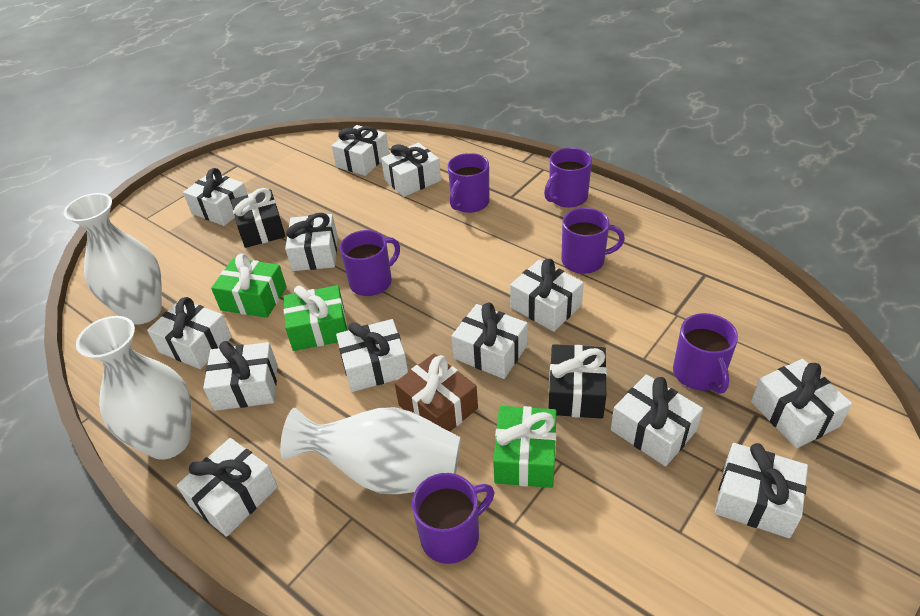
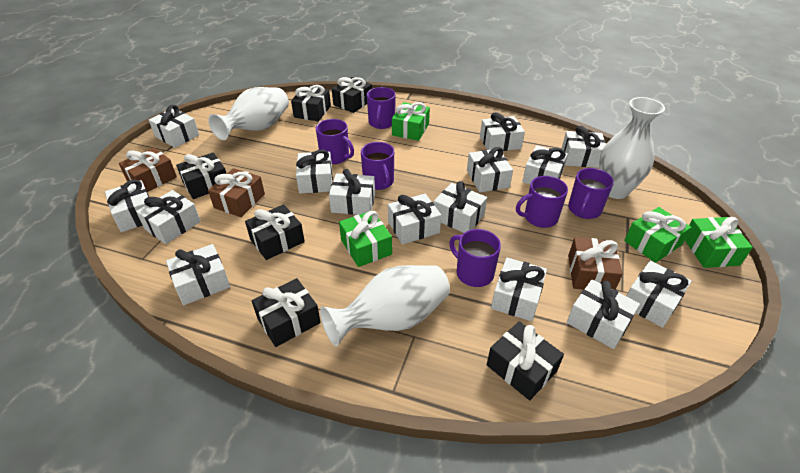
black gift: [231,188,286,248] [548,344,607,419] = 2 -> [176,152,227,199] [245,204,305,260] [252,278,321,347] [291,85,331,121] [332,77,372,113] [487,321,564,400] = 6
brown gift: [394,353,478,432] = 1 -> [119,147,177,192] [208,168,265,217] [568,237,623,290] = 3
green gift: [211,253,287,318] [284,285,347,351] [493,406,556,488] = 3 -> [339,210,392,267] [392,102,430,141] [624,207,692,263] [685,217,753,268] = 4
white gift: [147,297,232,369] [177,438,278,537] [183,168,248,226] [203,341,277,411] [285,213,338,271] [332,125,389,176] [336,319,408,392] [381,143,441,197] [451,302,528,379] [510,259,584,332] [611,374,703,466] [715,443,808,538] [751,359,852,448] = 13 -> [105,180,149,232] [136,190,201,244] [149,105,199,148] [166,244,230,305] [296,150,333,193] [329,169,375,215] [388,194,441,245] [434,181,487,233] [467,147,513,192] [480,112,525,151] [491,258,547,321] [522,145,568,184] [562,126,606,168] [567,280,640,349] [626,261,691,328] = 15

